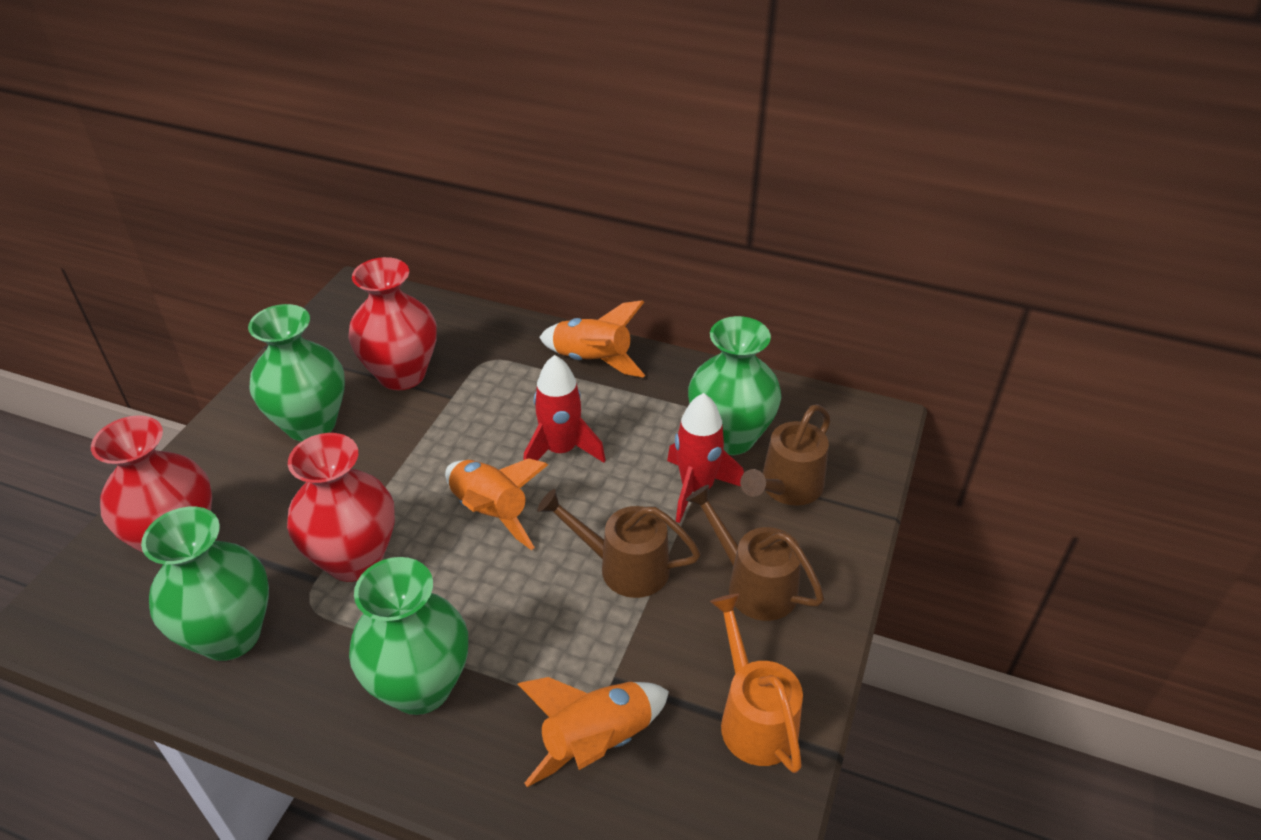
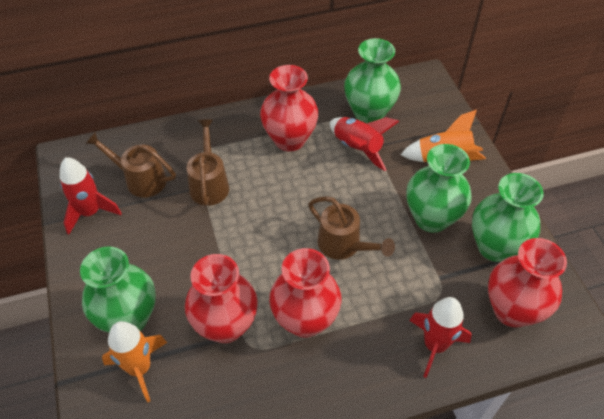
orange rocket: [445,458,548,550] [518,677,669,787] [539,300,645,378] = 3 -> [102,321,167,403] [401,110,486,162] = 2
orange watering can: [710,594,803,773] = 1 -> none = 0
red rocket: [523,355,605,463] [667,393,744,523] = 2 -> [59,157,122,235] [330,117,400,171] [409,297,472,378] = 3
red vase: [91,415,212,553] [287,433,395,582] [348,257,436,390] = 3 -> [185,254,258,343] [260,65,319,152] [269,248,342,338] [488,238,567,328] = 4

